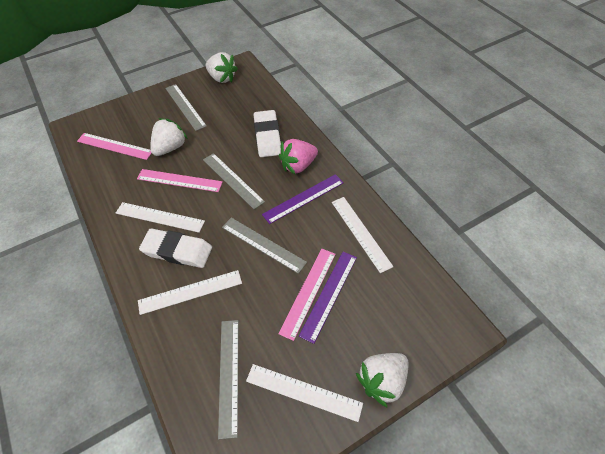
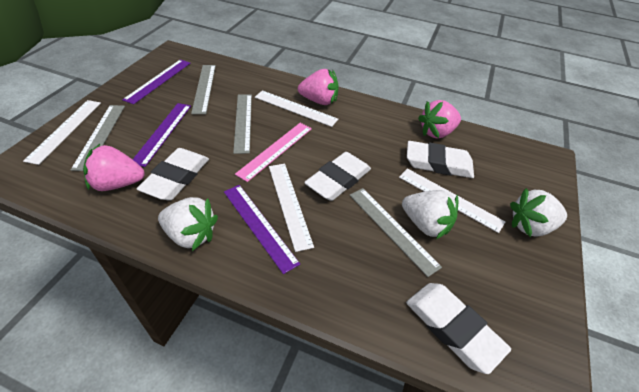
pink ruler: [77,133,152,160] [137,169,223,192] [278,249,336,341] = 3 -> [235,123,312,182] = 1
pink strawberry: [279,139,318,174] = 1 -> [83,144,144,191] [298,69,339,105] [418,100,461,138] = 3
purple ruler: [262,174,344,224] [299,252,357,344] = 2 -> [122,59,191,104] [132,103,191,167] [224,185,300,274] = 3
white eraser: [139,229,212,268] [254,110,281,157] = 2 -> [137,148,209,201] [304,152,371,201] [406,283,511,374] [407,141,474,178] = 4

